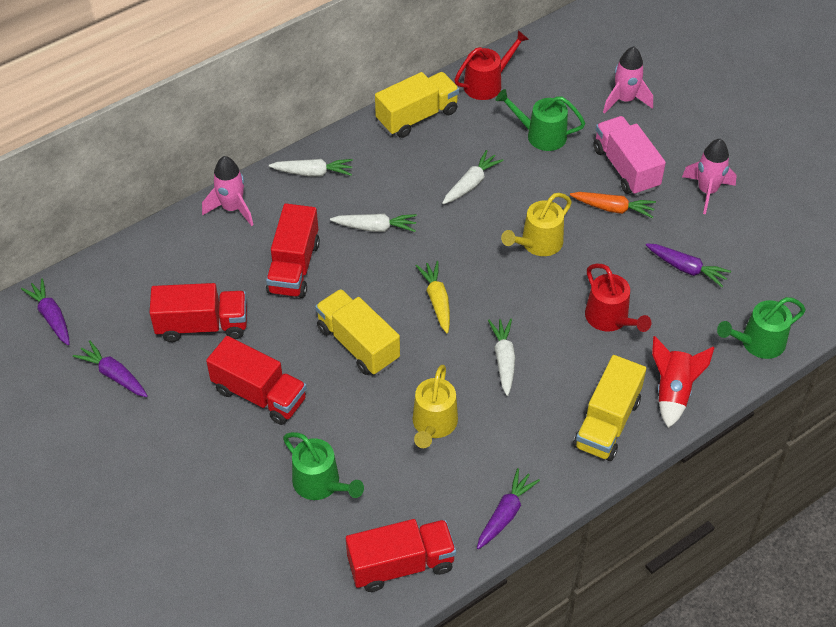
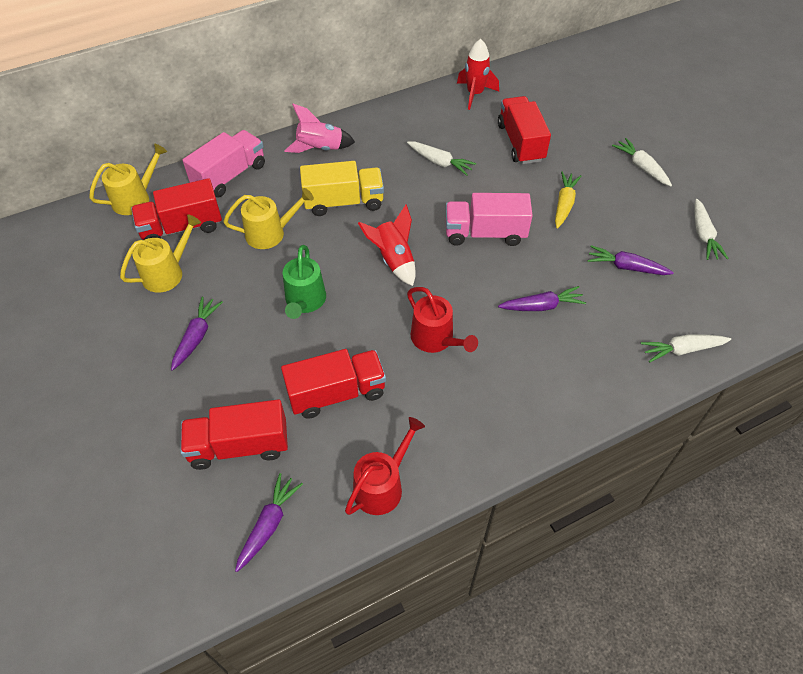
green watering can: [283,432,364,500] [496,89,585,151] [717,297,806,359] = 3 -> [283,245,326,319] = 1
orange carrot: [570,192,656,218] = 1 -> none = 0
pink rocket: [202,156,254,226] [603,46,653,114] [682,139,737,214] = 3 -> [284,104,355,153] = 1
pink truck: [593,116,666,196] = 1 -> [183,130,265,197] [446,193,533,246] = 2
red rocket: [652,336,715,428] = 1 -> [358,205,416,286] [457,39,499,110] = 2
yellow truck: [315,289,400,375] [375,72,459,138] [573,355,646,461] = 3 -> [300,161,384,216] = 1
yellow watering can: [413,365,458,448] [501,193,572,256] = 2 -> [89,144,167,215] [120,214,201,293] [223,188,314,249] = 3

